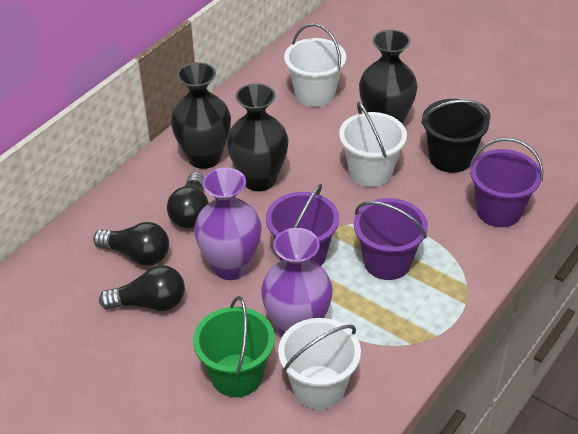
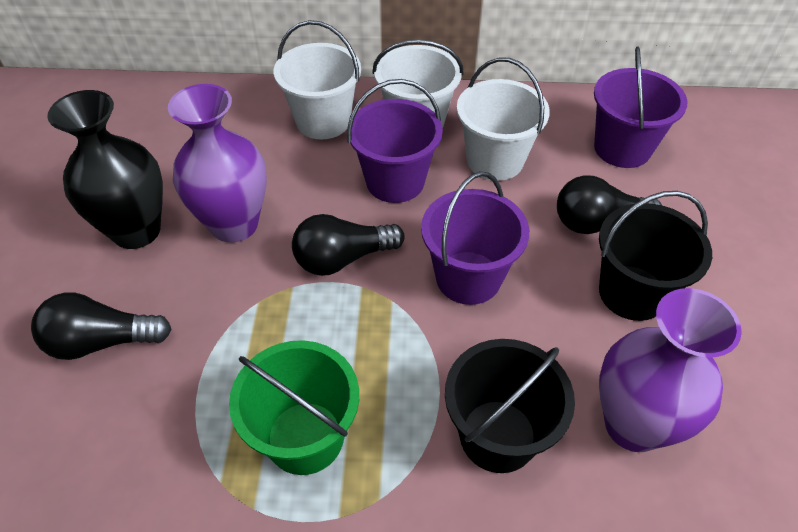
black bucket: [421,99,491,173] = 1 -> [445,339,575,473] [599,191,712,321] = 2
black vase: [171,62,231,169] [227,83,289,191] [359,30,418,124] = 3 -> [47,90,163,249] = 1

